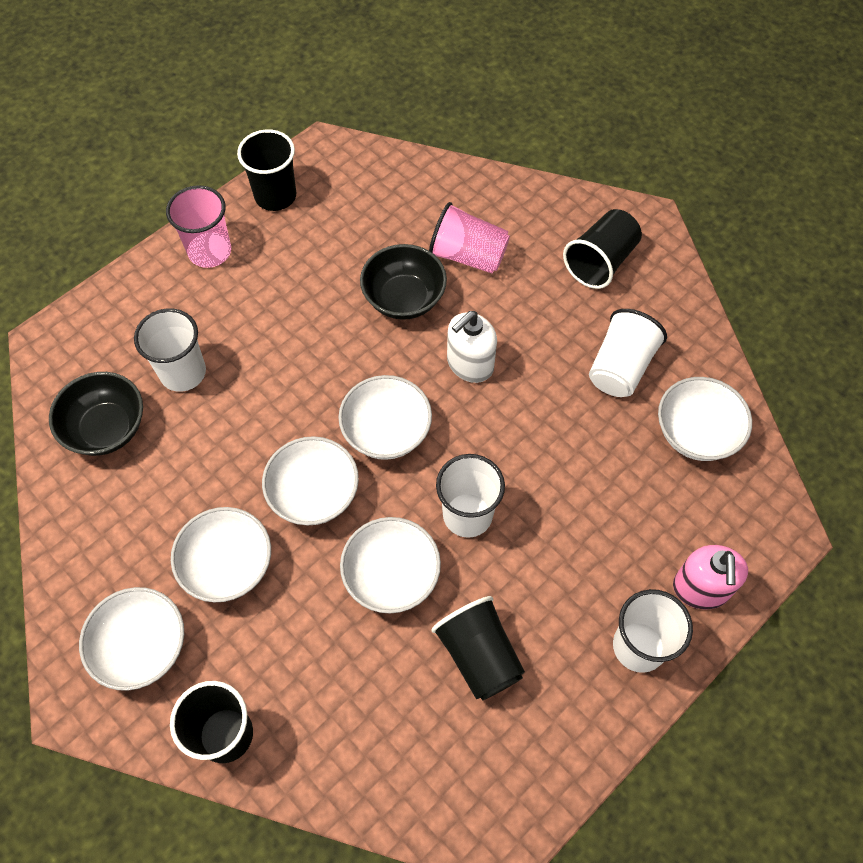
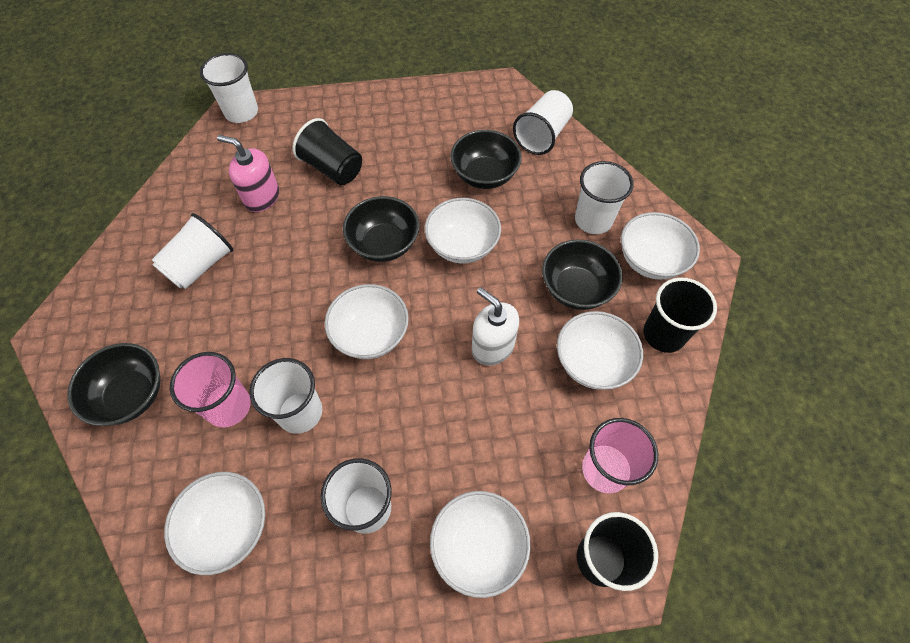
black bowl: [49,372,143,456] [360,244,447,320] = 2 -> [67,343,160,426] [343,196,419,262] [450,130,522,189] [542,240,623,310] = 4
black cup: [170,681,253,763] [237,129,296,211] [432,596,525,701] [563,209,642,289] = 4 -> [293,118,362,185] [577,512,658,591] [643,278,717,353] = 3
white cup: [134,308,206,392] [436,454,505,538] [589,309,667,397] [613,589,693,673] = 4 -> [152,213,234,289] [200,53,258,123] [250,358,322,434] [321,458,392,534] [513,90,573,155] [575,161,634,234] = 6

